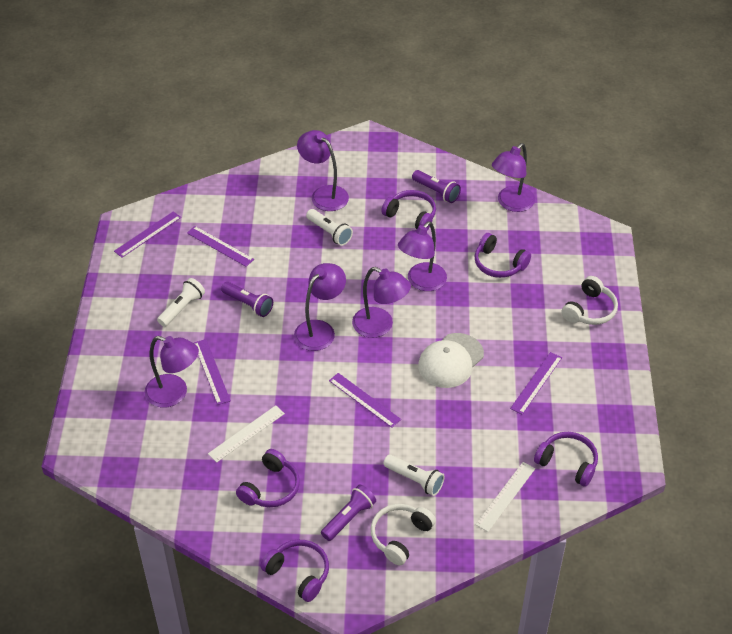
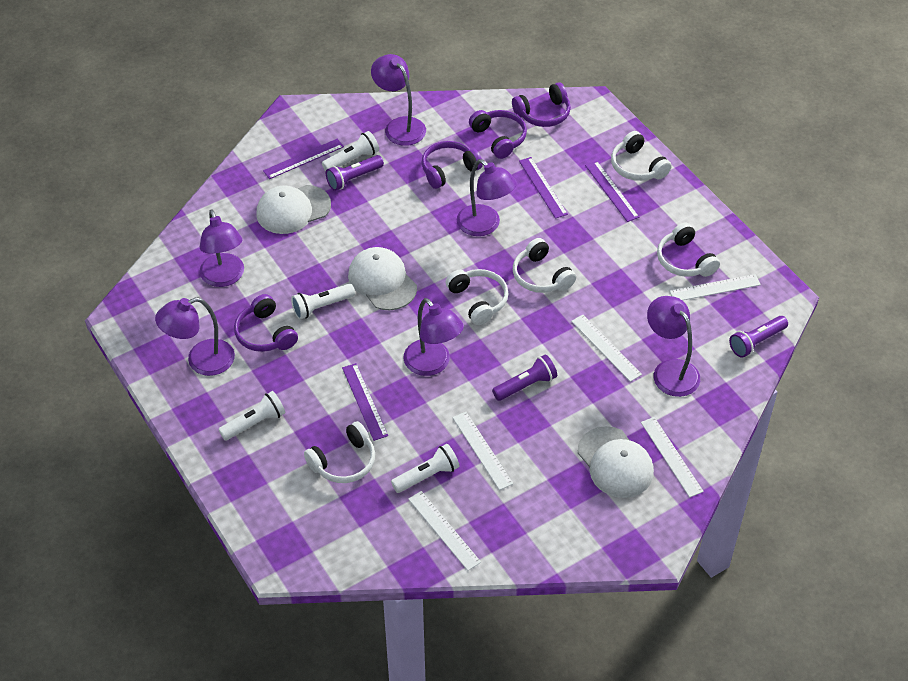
purple headphones: [236,449,300,507] [260,540,329,602] [381,190,436,230] [475,233,531,278] [534,432,598,487] = 5 -> [234,294,298,352] [422,141,483,189] [469,110,527,159] [512,82,571,127] = 4
purple ruler: [114,211,181,258] [187,226,254,267] [194,339,231,405] [329,373,401,428] [510,352,562,415] = 5 -> [263,139,344,179] [342,363,388,441] [519,157,568,219] [585,161,639,222] = 4
white cap: [418,333,484,388] = 1 -> [257,185,331,234] [348,247,417,310] [578,426,654,498] = 3
white flashlight: [157,278,205,327] [306,209,353,246] [383,455,445,496] = 3 -> [218,391,286,441] [291,284,355,319] [322,131,379,171] [391,444,460,493] = 4
white headphones: [371,504,436,565] [562,276,618,325] = 2 -> [304,421,375,483] [446,269,509,325] [513,238,576,293] [611,131,672,181] [657,223,720,277] = 5
white ruler: [208,405,285,462] [476,462,535,532] = 2 -> [408,491,481,571] [452,412,513,490] [571,314,642,382] [641,417,704,497] [670,274,761,300] = 5

